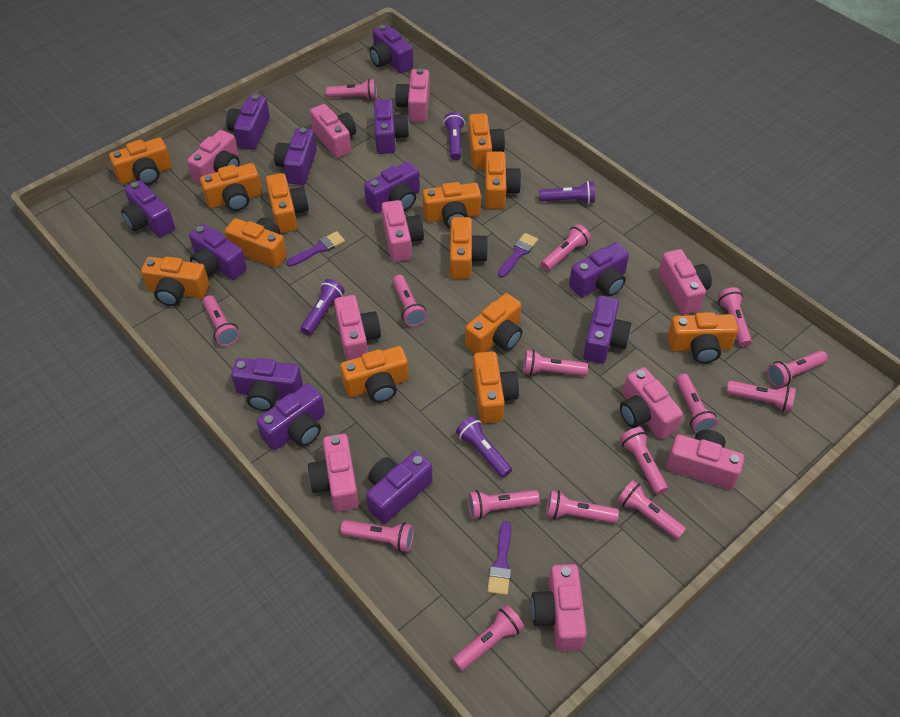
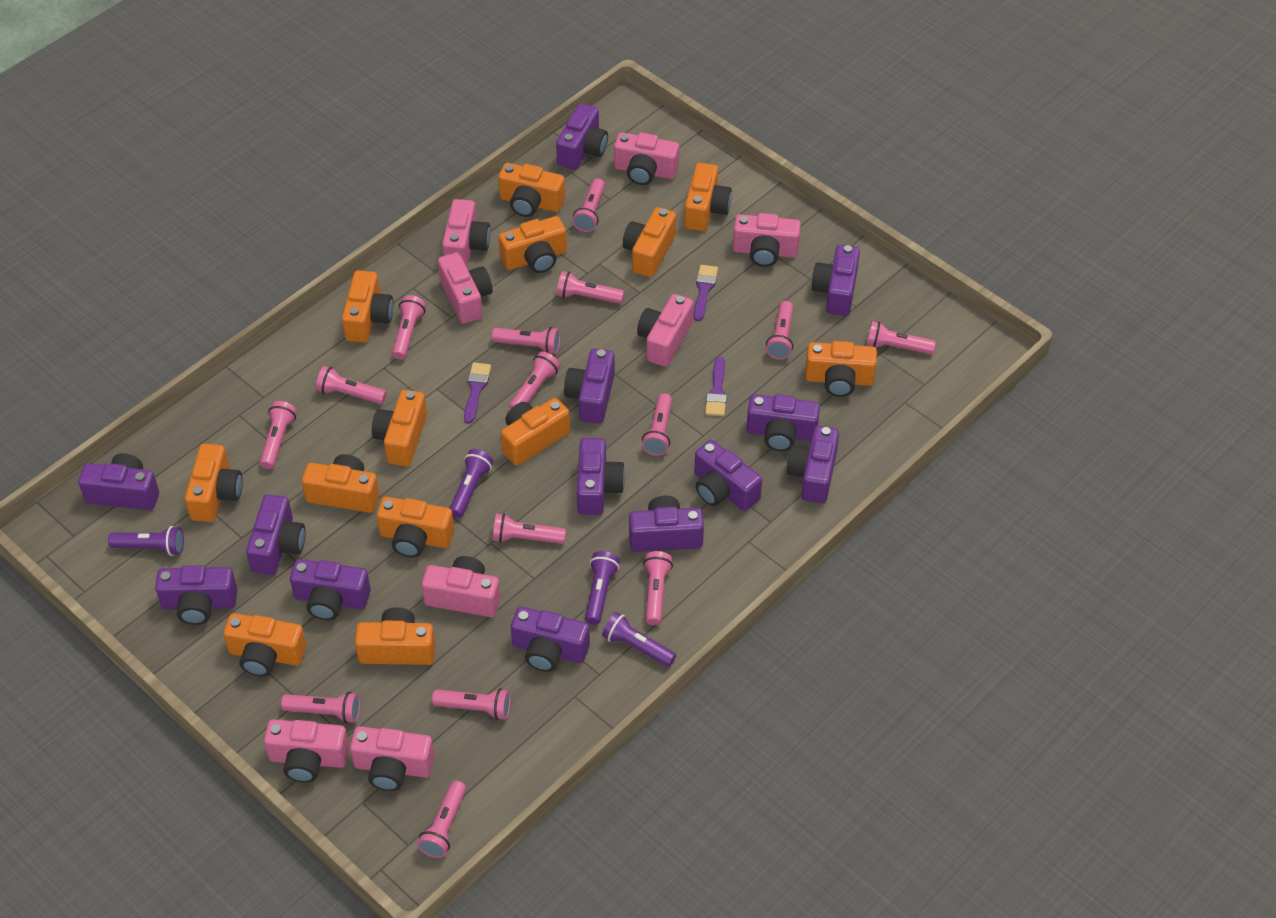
pink camera: [187,130,240,184] [308,434,359,512] [310,104,356,158] [334,295,381,361] [381,200,424,262] [395,68,430,122] [531,564,587,651] [620,367,683,439] [659,249,712,314] [666,430,744,490] = 10 -> [264,719,349,783] [350,726,434,791] [421,556,501,617] [438,252,492,324] [442,199,491,267] [614,132,679,185] [637,294,693,367] [733,213,801,267] = 8
purple camera: [121,180,175,237] [189,224,247,280] [226,95,270,150] [231,358,303,411] [256,383,325,450] [274,128,317,185] [364,162,420,213] [366,451,432,524] [370,25,413,73] [374,99,409,154] [569,242,629,297] [583,295,631,364] = 12 -> [78,453,159,510] [155,565,237,625] [246,495,306,575] [290,559,371,620] [511,607,590,672] [556,103,608,170] [564,348,615,424] [577,438,625,515] [629,496,704,552] [694,440,762,511] [746,394,820,451] [787,425,839,504] [812,245,860,316] = 13

